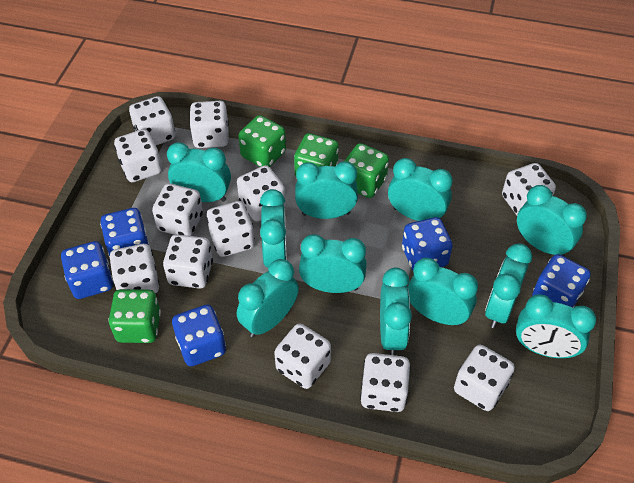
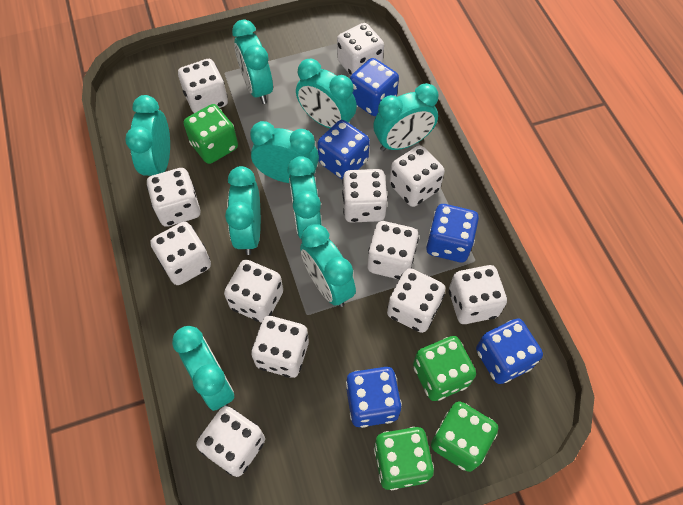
turquoise clock: [167,142,231,202] [237,259,299,337] [260,189,287,268] [295,162,358,219] [299,234,367,293] [380,267,412,355] [388,158,453,221] [408,258,478,326] [485,243,532,328] [516,294,596,358] [517,185,587,257] = 11 -> [125,95,170,176] [172,326,234,411] [225,166,261,255] [232,19,273,104] [250,121,319,183] [287,156,322,239] [296,59,357,128] [300,224,356,307] [373,83,438,151] = 9

